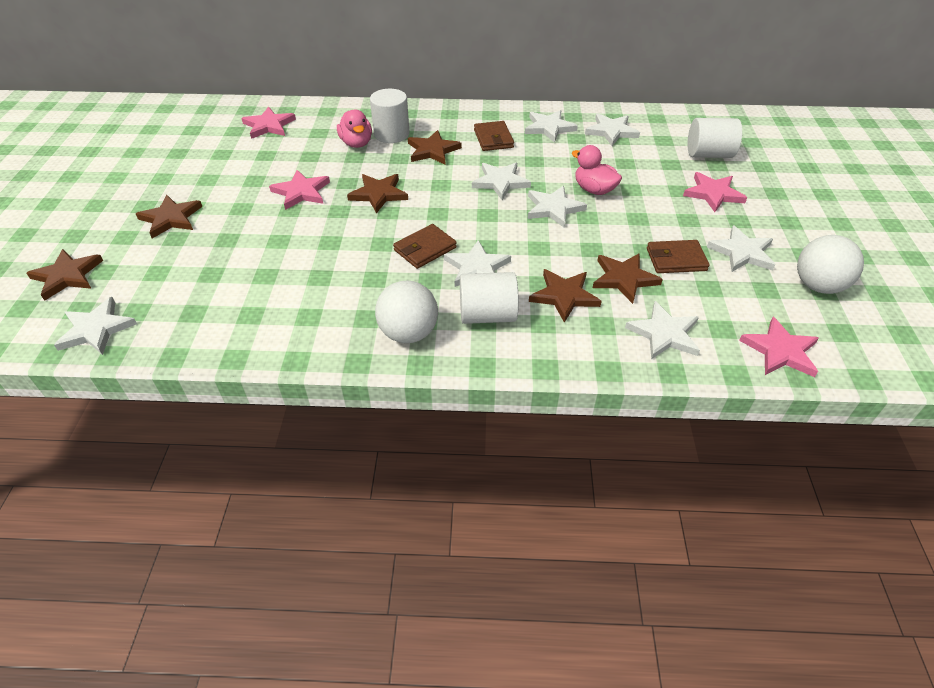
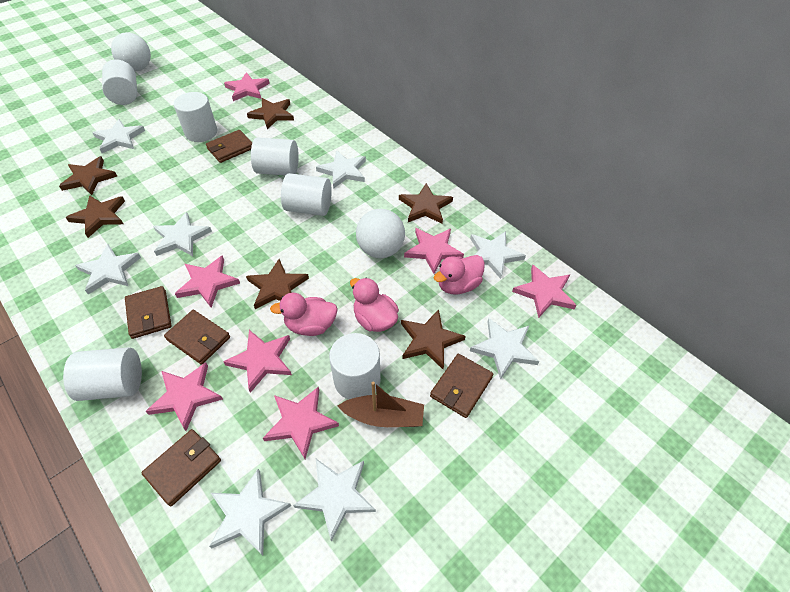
brown boat: none = 0 -> [338,382,424,427] = 1
brown wallet: [393,224,457,269] [474,121,514,151] [647,240,710,273] = 3 -> [125,286,172,339] [141,429,221,506] [164,310,230,365] [206,130,252,163] [430,354,493,418] = 5
pink duck: [337,109,372,148] [572,145,622,195] = 2 -> [270,293,338,336] [350,278,399,332] [434,255,485,294] = 3
pink star: [241,107,296,139] [269,170,330,210] [683,172,747,212] [739,317,819,377] = 4 -> [145,362,223,431] [175,255,240,308] [223,330,292,393] [224,72,270,101] [263,386,339,459] [404,228,464,274] [512,265,577,318] = 7
white cylinder: [370,89,410,143] [460,272,519,324] [688,118,742,158] = 3 -> [63,347,142,401] [102,59,137,105] [174,92,218,142] [251,137,299,176] [281,173,332,216] [329,333,381,399] = 6

